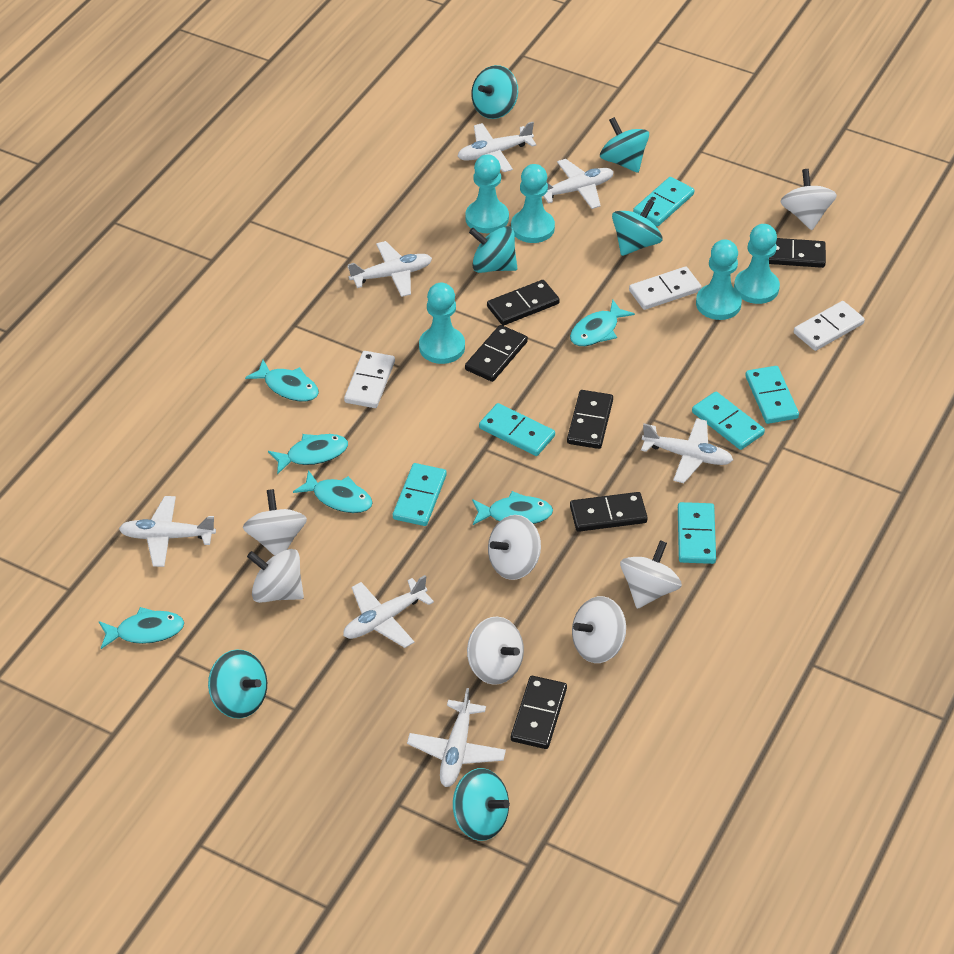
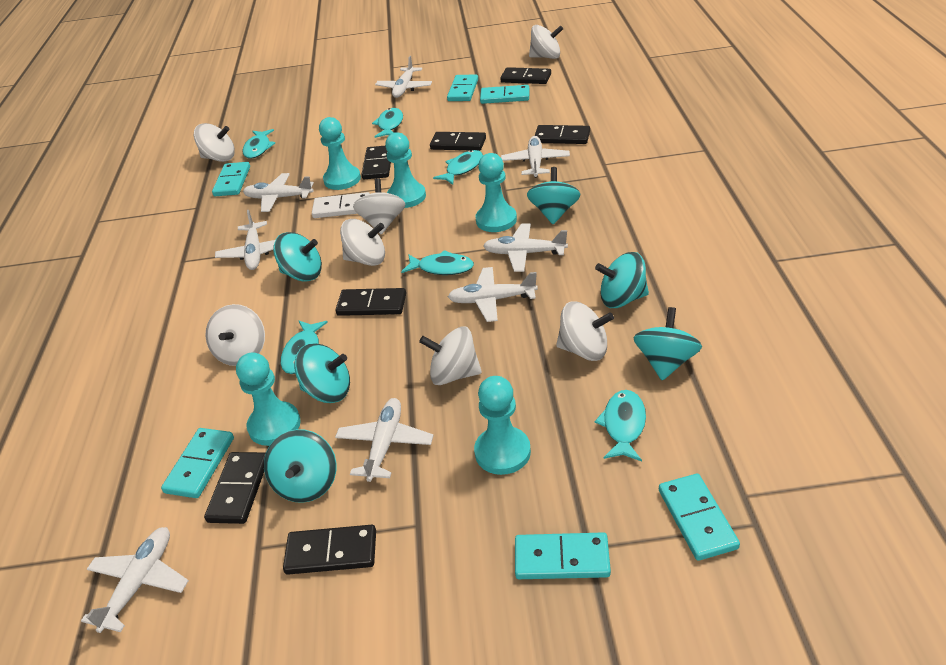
black domino: [465,325,528,382] [487,280,560,326] [511,676,567,749] [567,390,613,449] [570,492,648,532] [769,238,826,268] = 6 -> [204,452,266,524] [283,525,376,575] [336,288,406,316] [361,146,391,179] [430,132,486,151] [500,67,551,84] [535,125,590,144] = 7
white domino: [344,351,395,408] [629,267,702,310] [794,301,865,351] = 3 -> [312,192,370,218] = 1
white plane: [119,496,216,567] [343,575,434,648] [347,241,432,297] [407,688,506,787] [457,122,537,172] [543,159,614,209] [641,418,733,483] = 7 -> [81,527,189,633] [215,210,275,270] [243,173,314,212] [335,398,434,482] [375,56,432,98] [448,267,538,322] [483,223,568,272] [501,136,570,178] = 8

